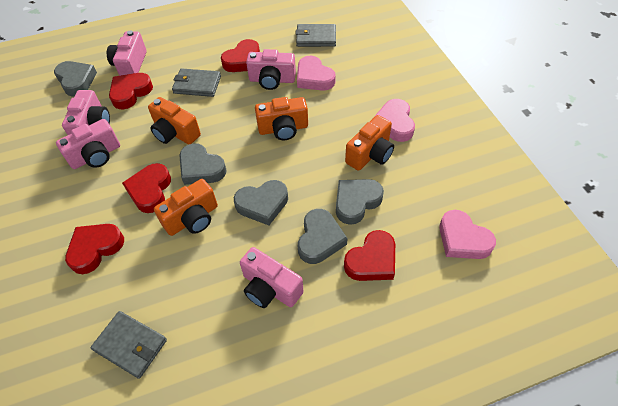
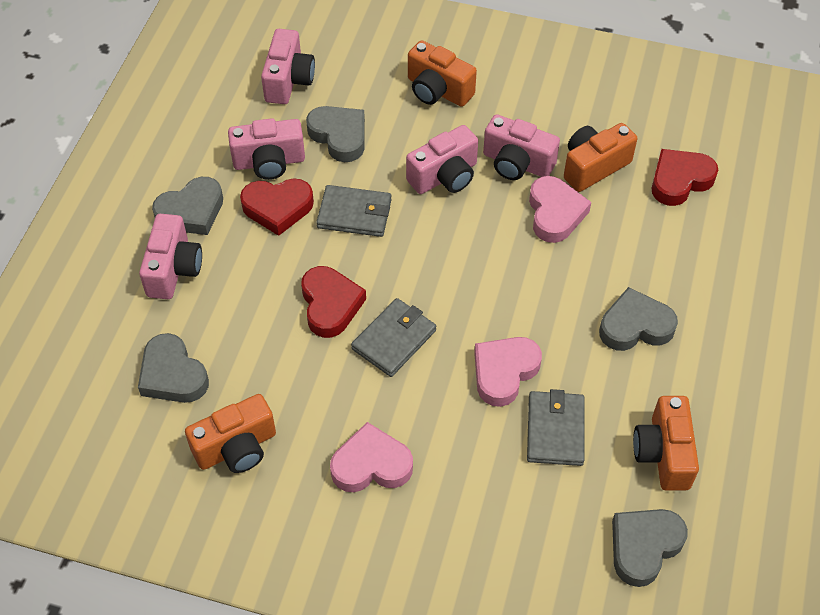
red heart: [65,224,124,274] [109,73,153,109] [122,163,171,213] [221,39,260,72] [344,230,395,281] = 5 -> [240,178,314,236] [301,266,366,338] [652,149,718,206] = 3

